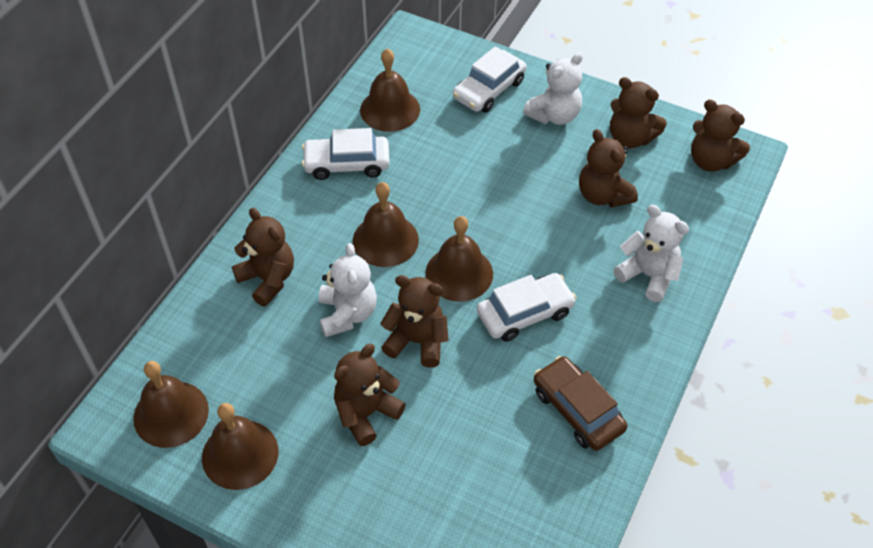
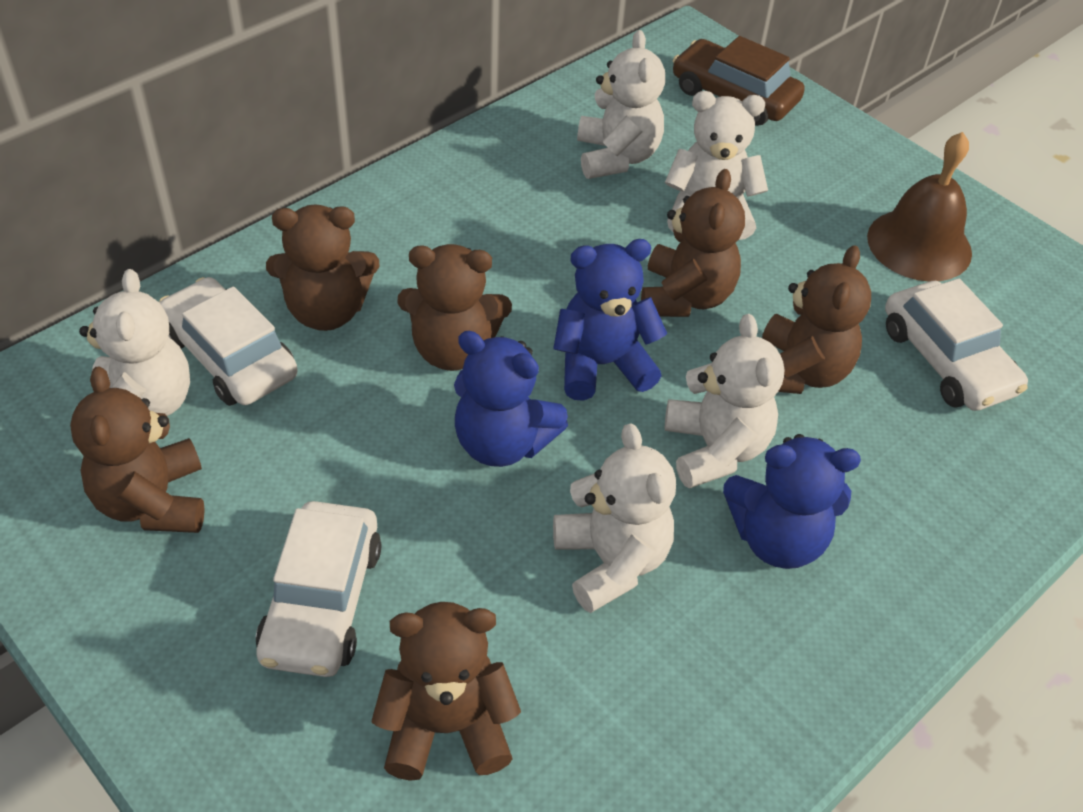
blue teddy bear: none = 0 -> [454,331,568,467] [553,239,667,401] [723,434,861,569] = 3
brown bell: [133,361,209,448] [202,403,278,490] [353,182,419,267] [360,49,420,132] [425,216,493,302] = 5 -> [867,132,972,282] = 1
white teddy bear: [319,243,377,337] [523,52,583,125] [614,205,689,302] = 3 -> [79,269,190,416] [553,423,676,613] [577,30,665,179] [665,91,768,240] [665,314,784,489] = 5

